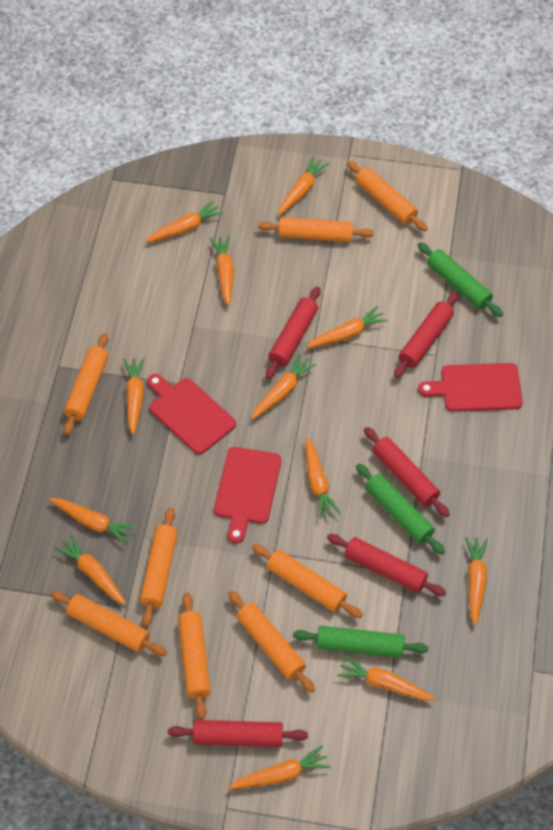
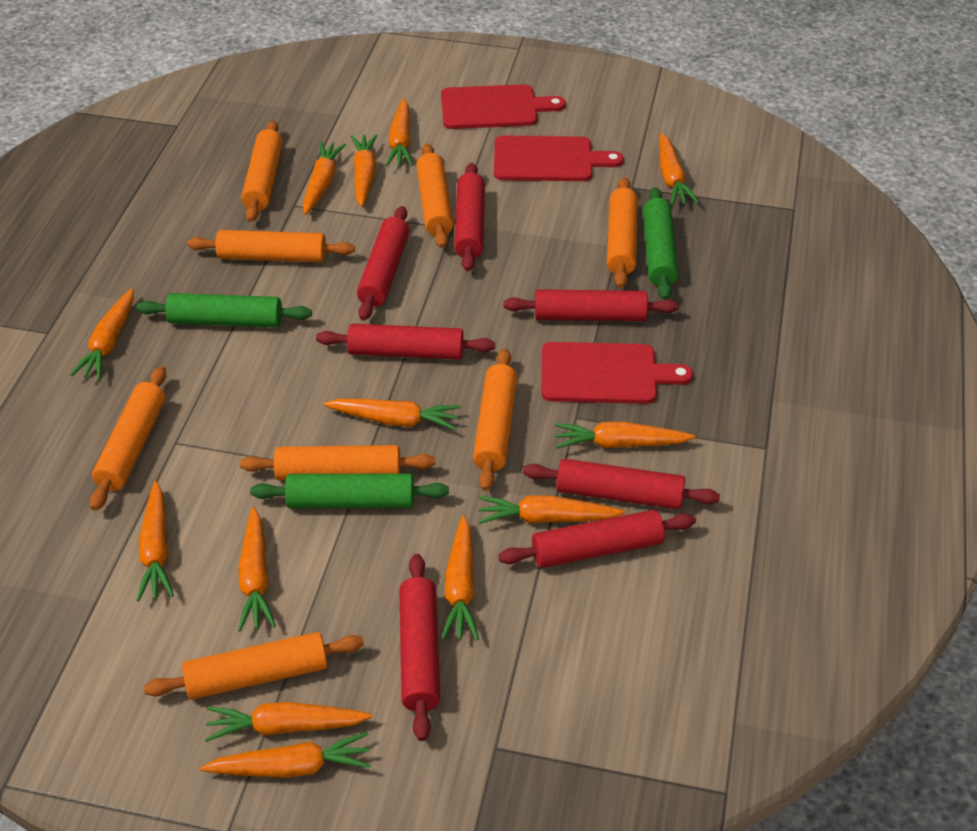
orange carrot: [49,498,137,545] [54,534,126,605] [123,358,145,435] [145,200,224,242] [210,236,234,306] [228,745,331,789] [252,354,316,419] [278,156,329,216] [306,306,388,348] [306,437,341,519] [337,655,436,700] [465,537,488,625] = 12 -> [70,288,134,380] [136,481,174,601] [200,732,371,778] [205,702,372,742] [238,507,276,632] [303,141,346,215] [323,399,461,430] [351,134,378,207] [385,98,413,167] [441,515,479,640] [478,496,625,524] [555,422,695,449] [659,133,699,206] = 13
red rolling pin: [168,720,308,747] [266,286,320,379] [327,534,446,596] [364,427,450,517] [394,292,458,378] = 5 -> [316,324,495,360] [357,206,410,320] [399,554,440,741] [454,163,485,271] [498,510,696,568] [503,289,679,321] [523,459,720,510] = 7

